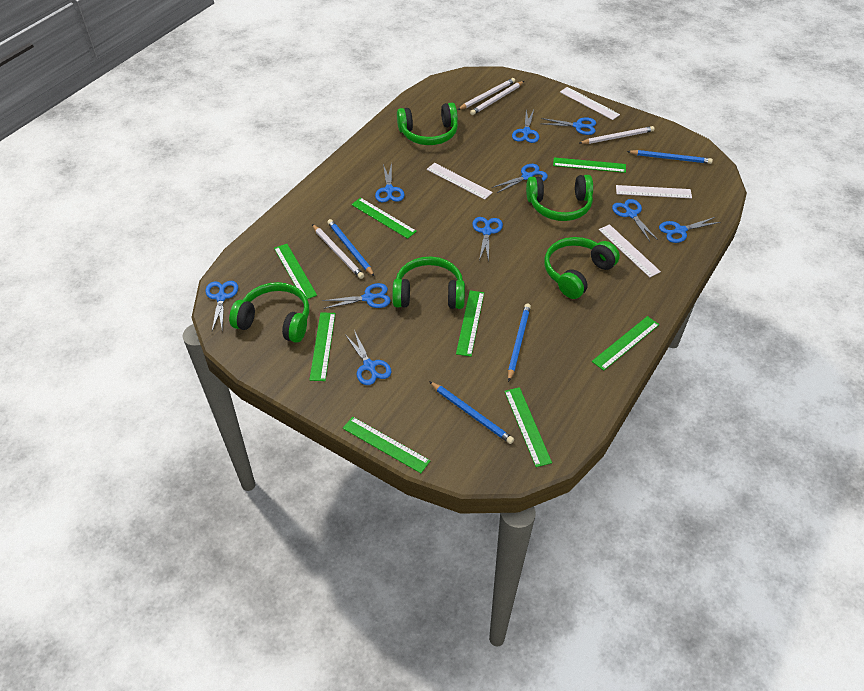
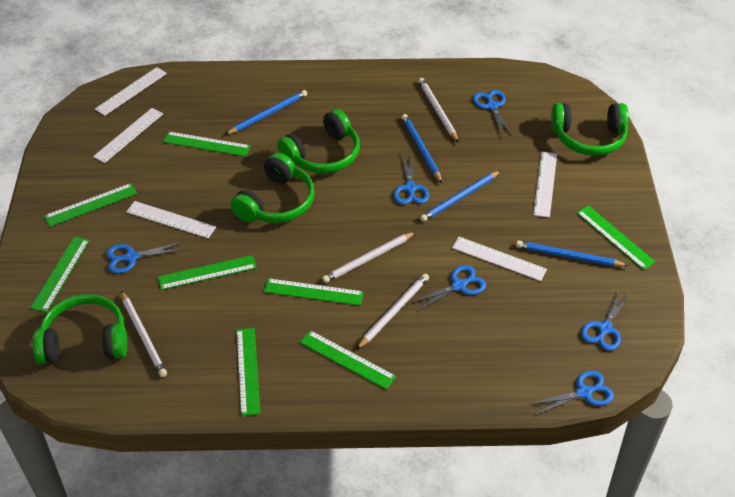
blue scissors: [205,281,238,331] [322,283,391,309] [345,330,391,385] [375,163,405,202] [472,217,503,261] [492,164,548,193] [512,109,539,143] [541,117,596,135] [612,199,658,241] [659,217,720,243] = 10 -> [106,242,185,274] [394,153,429,204] [410,265,486,311] [473,90,512,137] [529,371,614,415] [581,290,631,351] = 6
green headphones: [229,282,309,343] [392,256,465,309] [397,103,458,145] [526,175,593,221] [544,237,620,299] = 5 -> [33,294,127,364] [230,152,315,223] [277,109,360,173] [551,103,629,156] = 4
white ruler: [427,163,493,200] [560,87,620,120] [599,224,661,278] [616,185,692,199] = 4 -> [93,108,163,163] [95,67,167,116] [126,201,216,238] [452,237,547,281] [533,152,557,218] = 5

